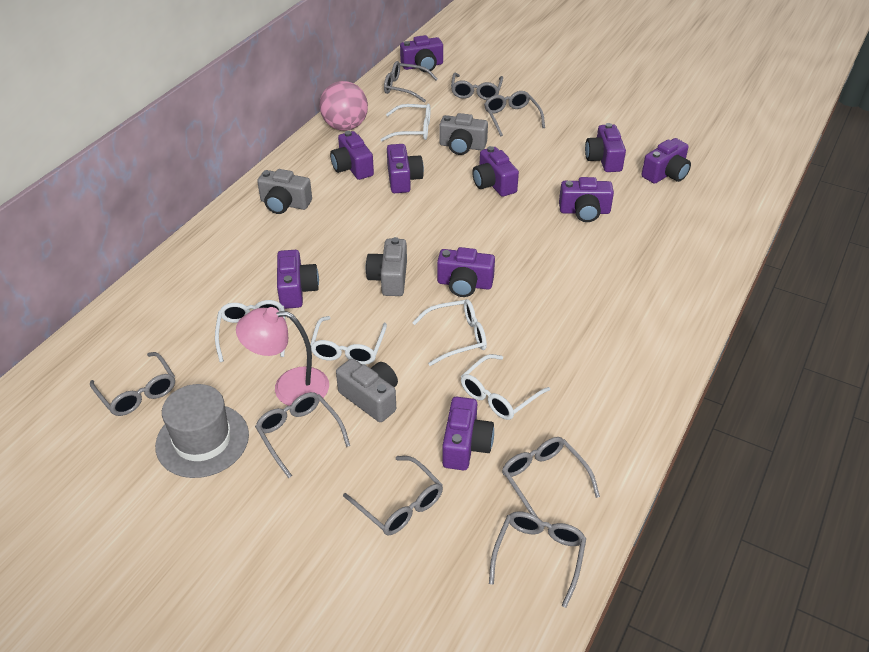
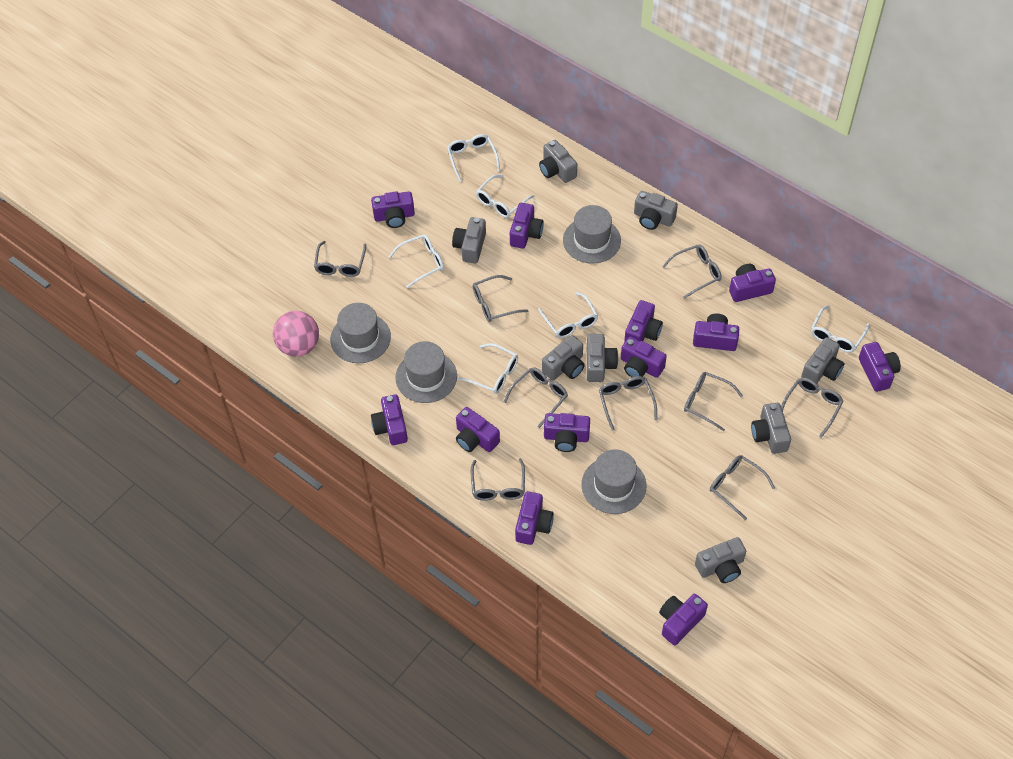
grey camera: [257,169,312,214] [336,358,398,422] [366,237,407,296] [439,113,488,155] = 4 -> [452,217,486,263] [539,140,577,183] [542,335,585,380] [587,334,618,382] [634,191,678,230] [695,537,746,583] [751,403,791,454] [801,337,844,384] = 8
grey glasses: [90,352,175,416] [255,392,350,478] [343,456,443,535] [384,61,438,103] [451,73,503,100] [484,91,545,136] [489,511,586,608] [502,437,600,517] = 8 -> [314,241,366,277] [471,458,525,501] [473,275,529,322] [504,367,568,428] [599,376,657,431] [662,244,722,299] [684,372,743,431] [710,455,775,520] [781,378,844,438] = 9
grey hat: [155,384,249,478] = 1 -> [330,303,391,363] [395,341,457,403] [563,205,621,264] [581,449,647,514] = 4
pink lamp: [236,307,329,406] = 1 -> none = 0
purple camera: [277,250,319,309] [330,131,374,180] [387,144,424,193] [400,35,443,72] [437,247,495,297] [442,397,494,470] [472,146,519,197] [559,177,614,222] [585,123,626,172] [642,138,691,184] = 10 -> [371,191,415,228] [371,394,408,445] [456,407,500,452] [510,203,544,249] [515,491,554,545] [544,413,590,452] [621,336,667,378] [624,300,663,343] [659,594,708,645] [693,314,739,351] [729,264,776,302] [859,342,901,392] = 12
white glasses: [215,300,286,362] [310,316,387,365] [380,104,431,141] [412,299,487,366] [461,354,550,420] = 5 -> [389,234,444,288] [447,134,500,182] [458,343,518,394] [476,175,535,218] [538,292,598,338] [811,305,870,353] = 6

